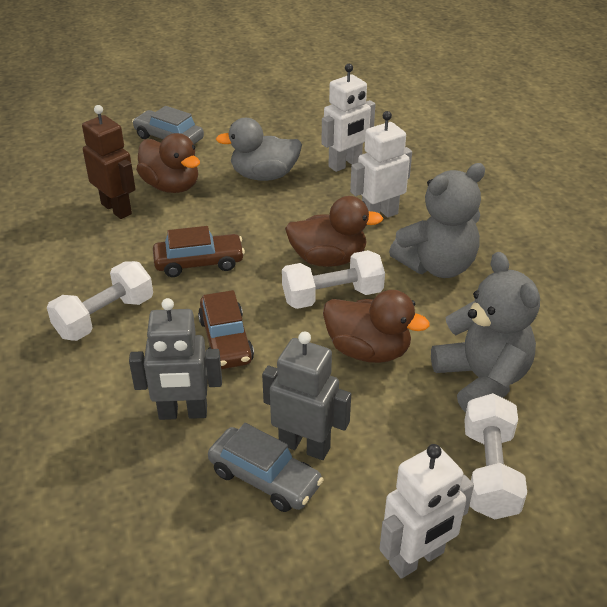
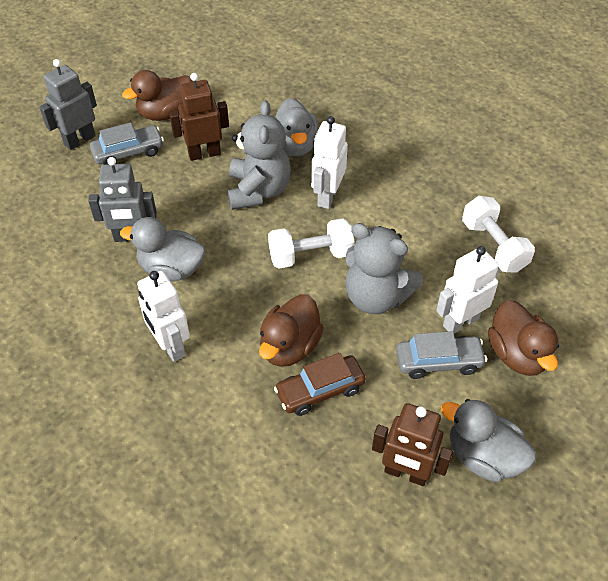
brown car: [153,226,245,277] [198,290,254,369] = 2 -> [274,353,366,416] = 1
brown robot: [82,105,136,219] = 1 -> [169,73,229,161] [372,403,453,486] = 2
grey duck: [216,118,302,181] = 1 -> [120,217,206,281] [275,98,319,156] [441,399,536,482] = 3
white dumbbell: [47,261,153,341] [282,250,385,309] [464,393,527,519] = 3 -> [268,219,355,269] [462,196,535,273] = 2

